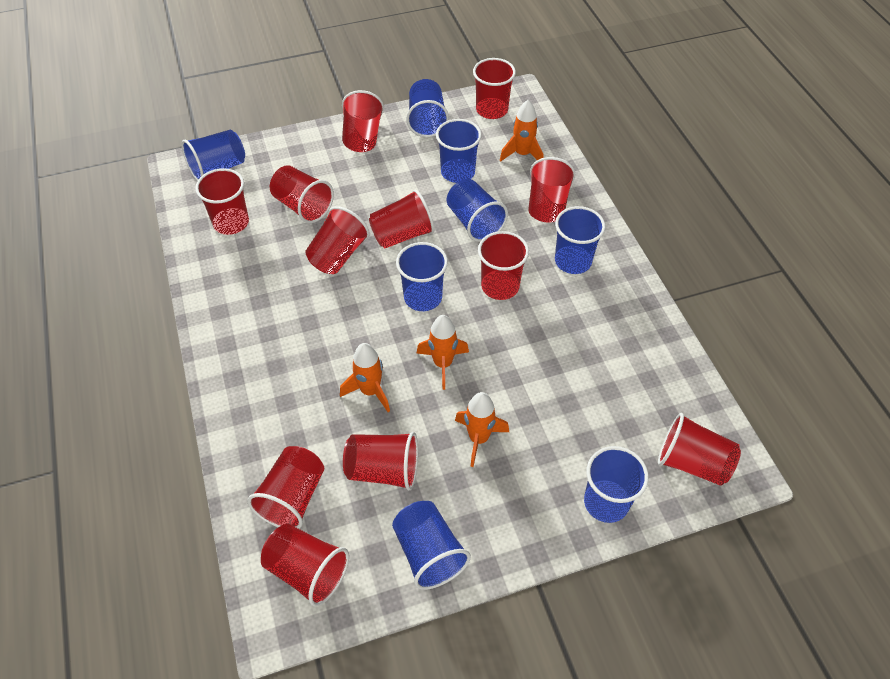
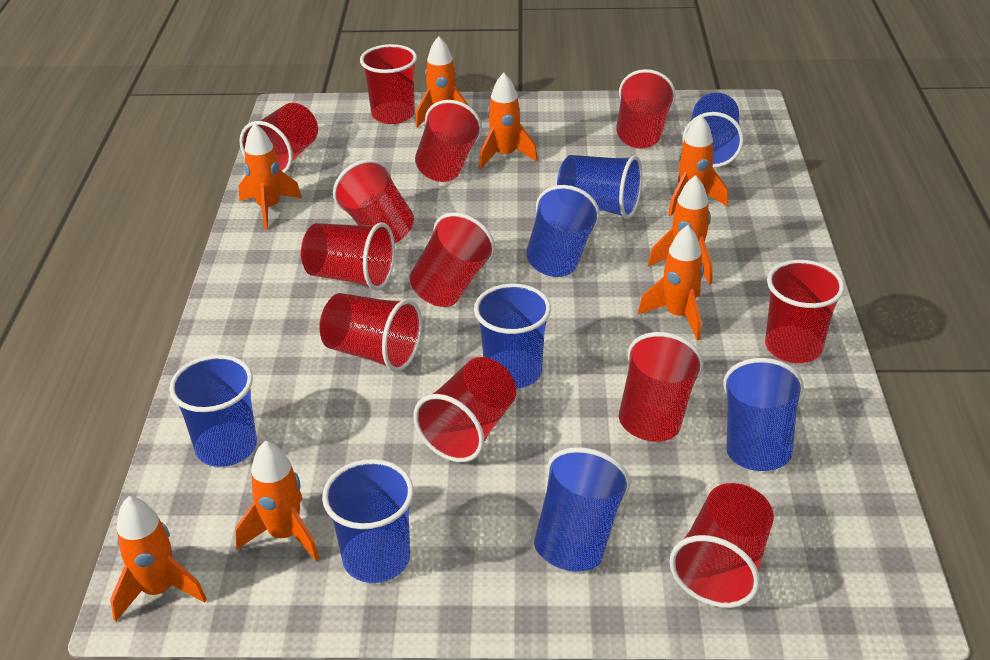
orange rocket: [340,343,390,412] [417,315,469,390] [455,392,509,467] [500,100,544,162] = 4 -> [110,496,207,622] [235,441,320,561] [239,123,302,229] [415,36,470,128] [479,73,538,169] [638,225,704,340] [648,175,713,284] [668,115,728,216] = 8

